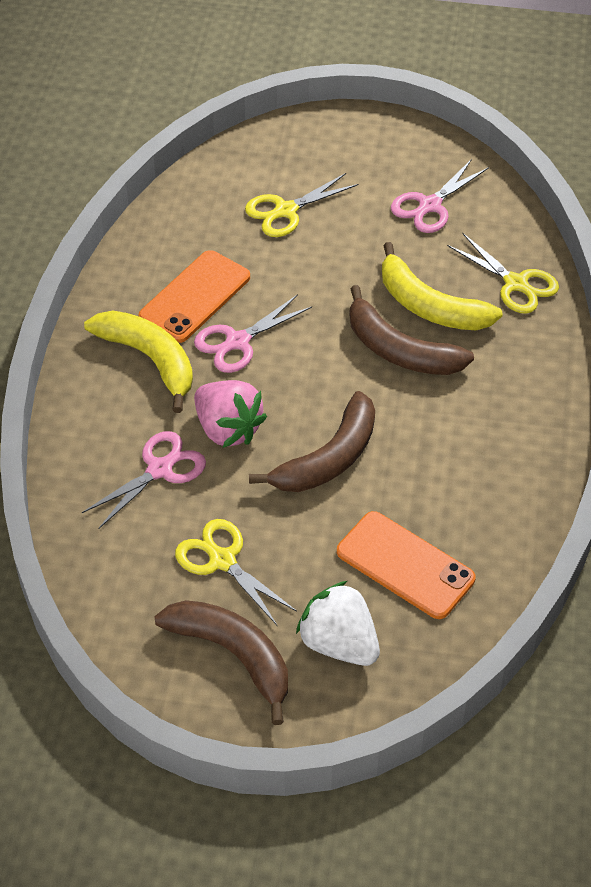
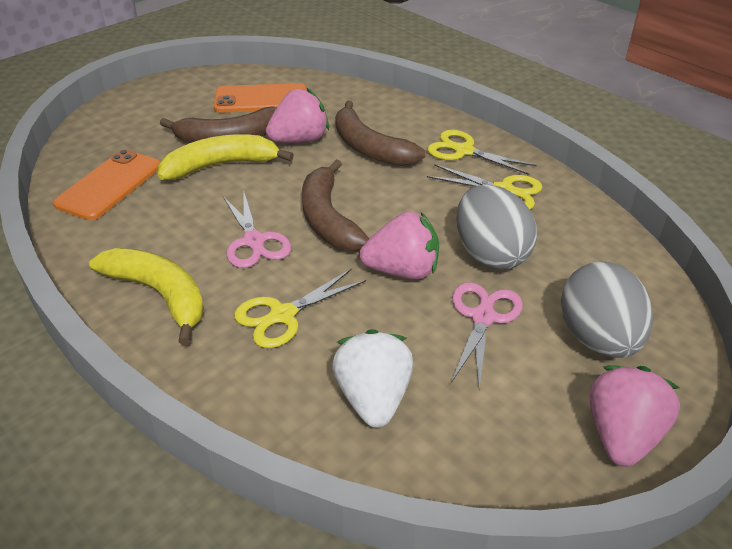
grey egg: none = 0 -> [456,184,537,270] [561,261,653,358] = 2
pink scissors: [82,431,206,528] [194,295,312,373] [391,159,489,233] = 3 -> [223,190,291,268] [451,282,523,388] = 2
pink strawberry: [194,380,267,448] = 1 -> [266,88,329,143] [359,212,439,279] [590,365,680,467] = 3

